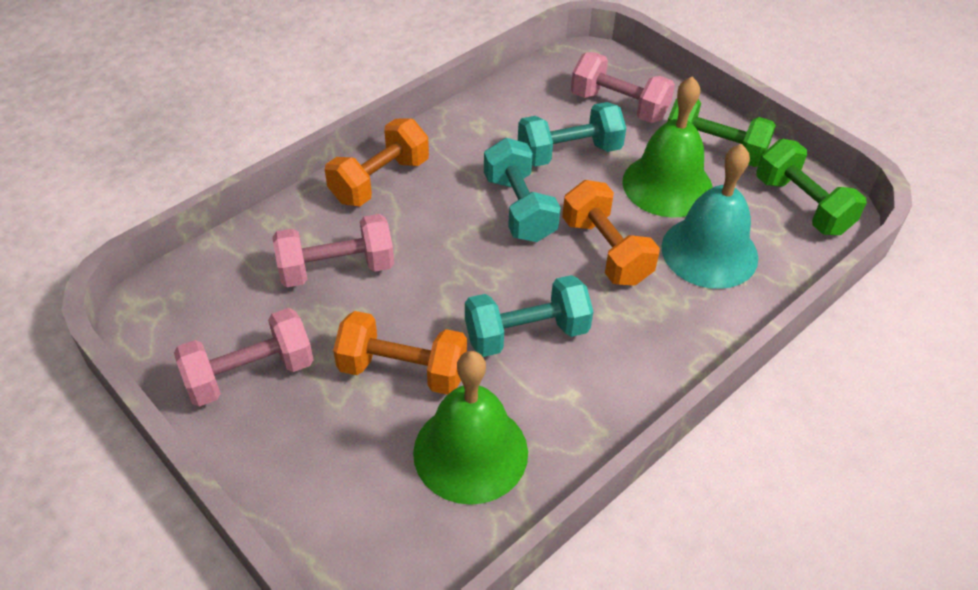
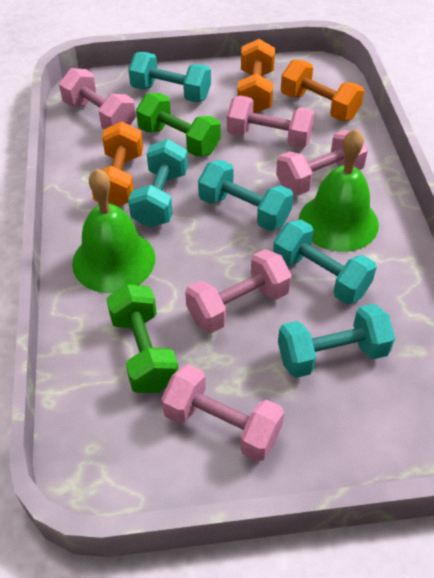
pink dumbbell: [174,308,314,407] [273,214,394,287] [571,52,675,123] = 3 -> [59,68,136,129] [161,364,284,462] [185,249,292,333] [227,95,315,149] [276,130,368,195] = 5
turquoise bell: [661,144,758,289] = 1 -> none = 0
turquoise dumbbell: [465,275,593,357] [484,138,561,242] [518,102,626,167] = 3 -> [128,52,211,102] [128,139,188,228] [198,160,293,231] [273,219,377,304] [278,304,395,378] = 5

